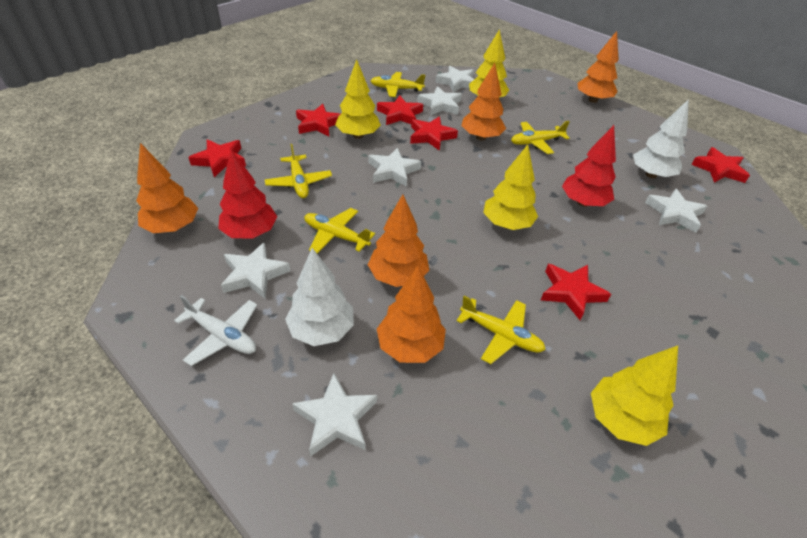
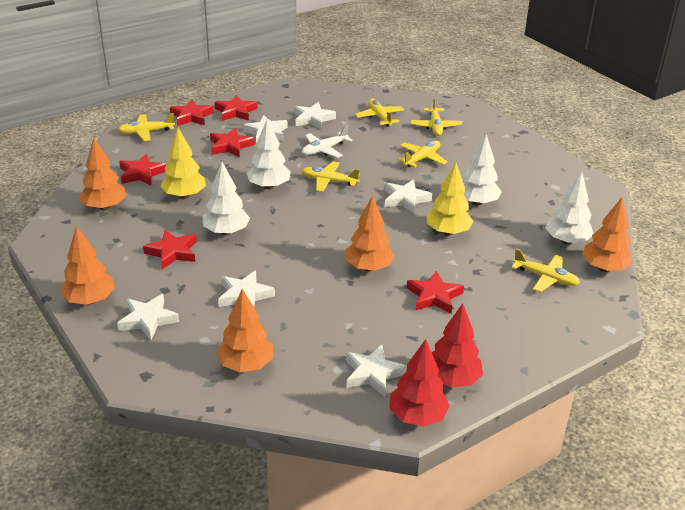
white tree: [285,248,354,346] [633,99,689,178] = 2 -> [203,162,250,235] [246,119,291,189] [463,134,502,206] [545,172,594,245] = 4
yellow plane: [265,144,332,198] [304,208,375,254] [371,72,425,97] [456,296,546,364] [511,121,570,154] = 5 -> [118,113,175,141] [301,161,360,192] [355,99,404,127] [397,141,447,167] [410,98,462,136] [511,248,580,292] = 6
yellow tree: [335,59,381,139] [469,29,509,97] [483,145,538,230] [591,346,678,446] = 4 -> [161,128,206,199] [427,163,474,235] = 2

